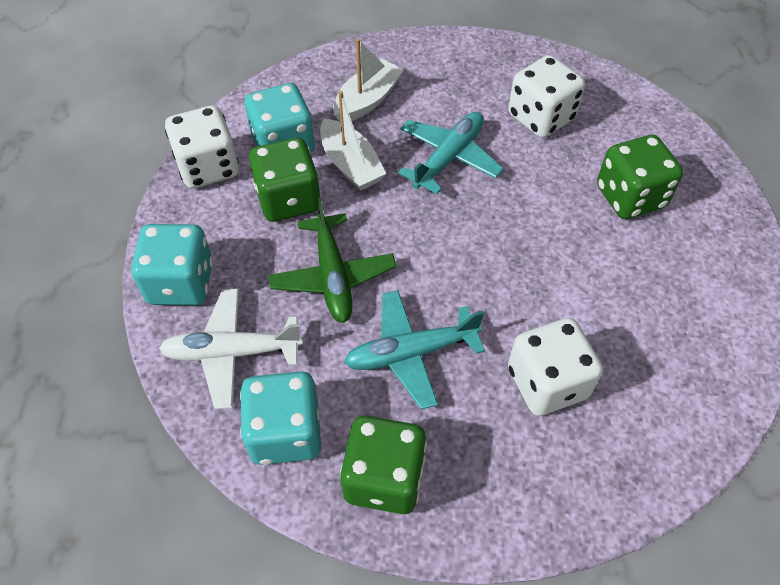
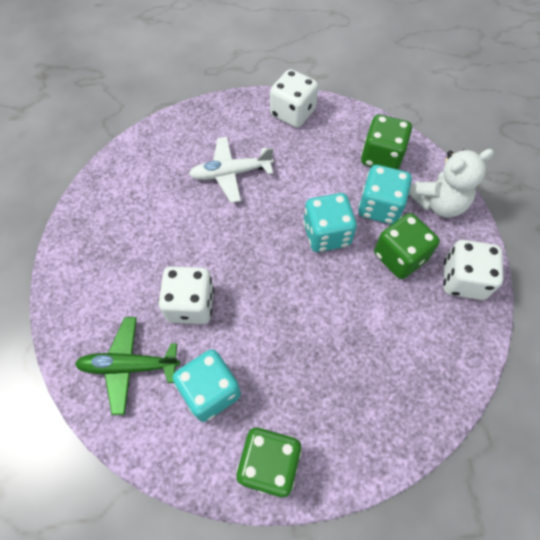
turquoise plane: [344,290,485,410] [398,112,504,194] = 2 -> none = 0
white boat: [320,91,386,191] [333,38,404,122] = 2 -> none = 0
white teddy bear: none = 0 -> [409,149,494,217] = 1

